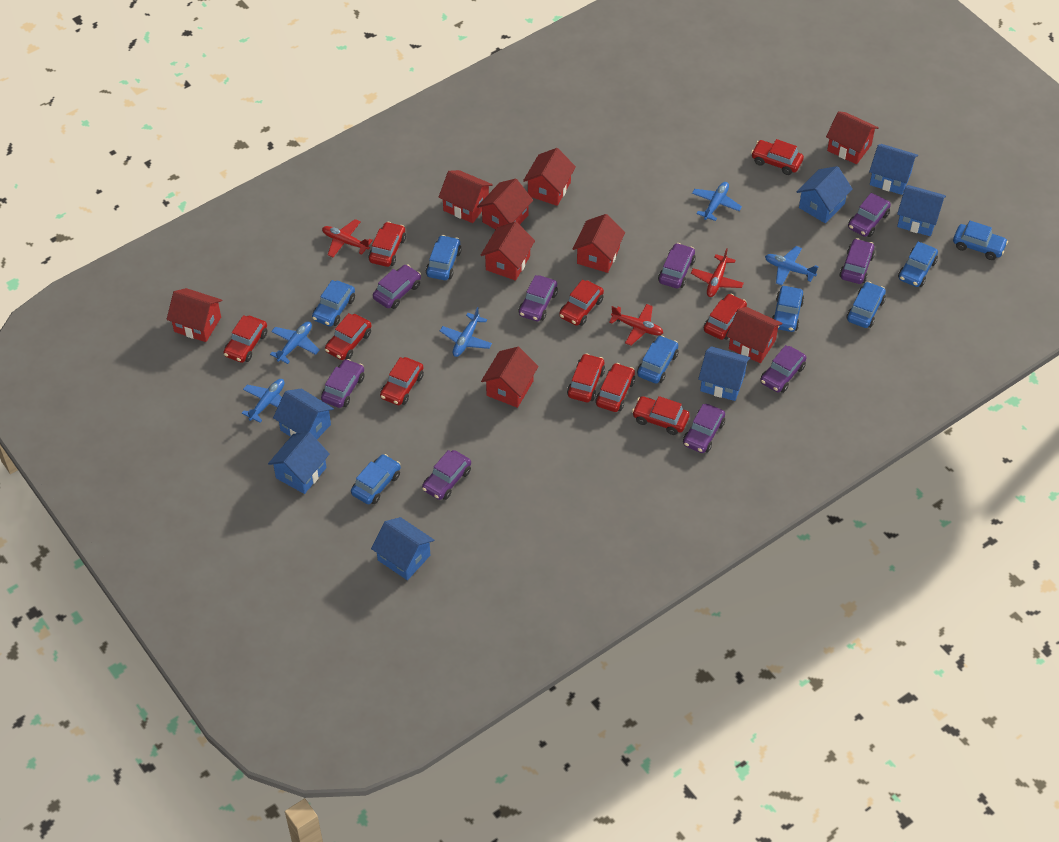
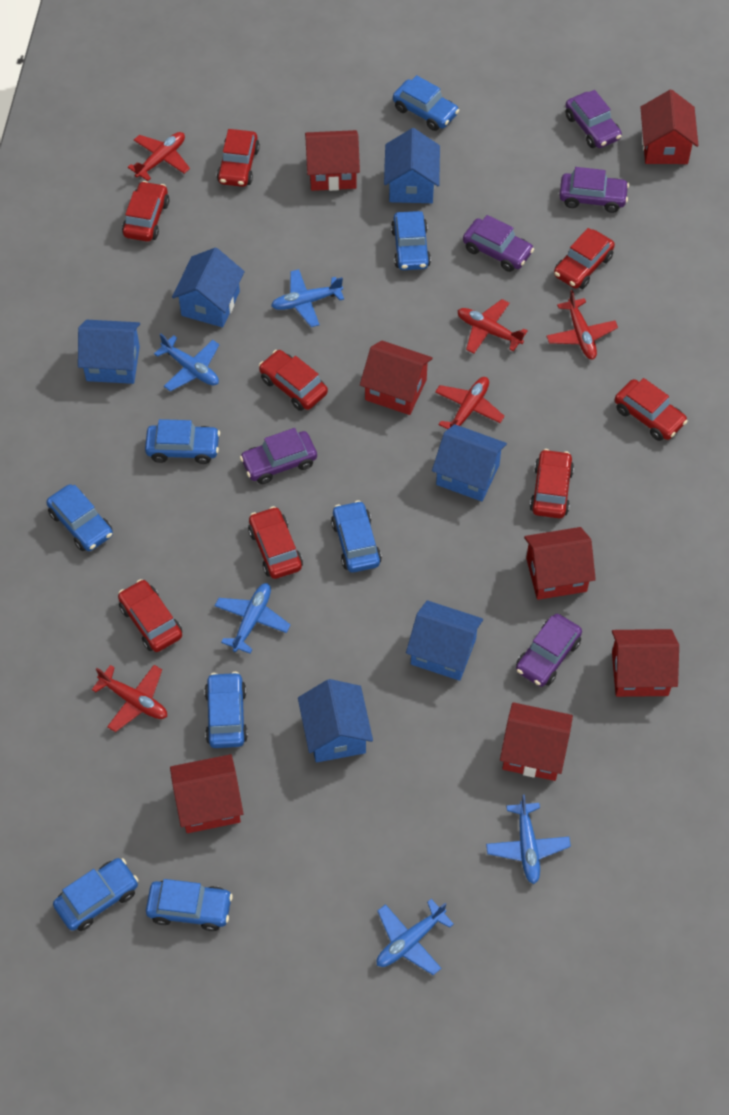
blue house: [268,432,330,494] [273,389,334,439] [371,517,434,580] [698,346,751,401] [797,166,852,223] [869,144,918,195] [897,185,946,236] = 7 -> [78,320,140,384] [172,247,245,327] [298,679,373,763] [384,128,440,203] [406,600,483,681] [432,424,507,502] = 6
purple car: [321,359,365,408] [373,264,421,309] [422,450,471,500] [519,275,558,321] [658,243,696,288] [683,404,725,453] [761,345,806,393] [839,238,875,284] [848,193,891,237] = 9 -> [240,428,317,484] [463,215,534,272] [516,614,582,687] [559,167,629,213] [565,90,622,148] = 5
red car: [223,315,267,363] [325,313,371,360] [369,222,406,267] [380,357,424,405] [559,280,604,326] [567,353,605,402] [595,363,635,412] [632,396,690,435] [704,294,747,340] [751,139,804,175] = 10 -> [118,579,182,652] [122,181,169,242] [217,129,260,187] [248,506,303,579] [259,350,328,411] [530,449,574,518] [554,228,615,289] [615,378,688,441] = 8
red house: [167,288,222,342] [438,170,493,223] [477,179,533,229] [481,221,535,281] [481,347,539,408] [523,148,576,206] [573,214,625,273] [727,307,783,363] [826,111,879,164] = 9 -> [170,754,244,833] [305,130,360,191] [360,340,433,415] [500,702,573,781] [524,527,596,600] [612,629,679,697] [640,90,699,164] = 7
red plane: [322,219,373,257] [609,304,663,345] [691,248,744,297] = 3 -> [92,665,167,732] [128,132,190,181] [435,377,505,429] [457,299,528,354] [546,290,618,360] = 5

